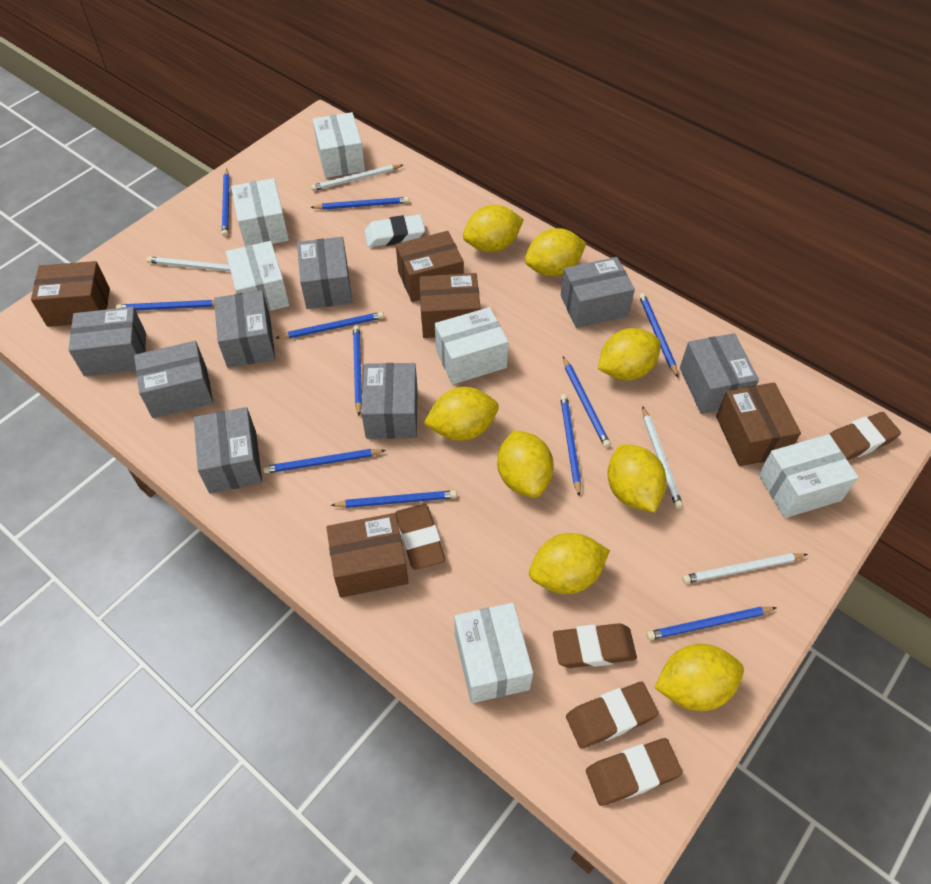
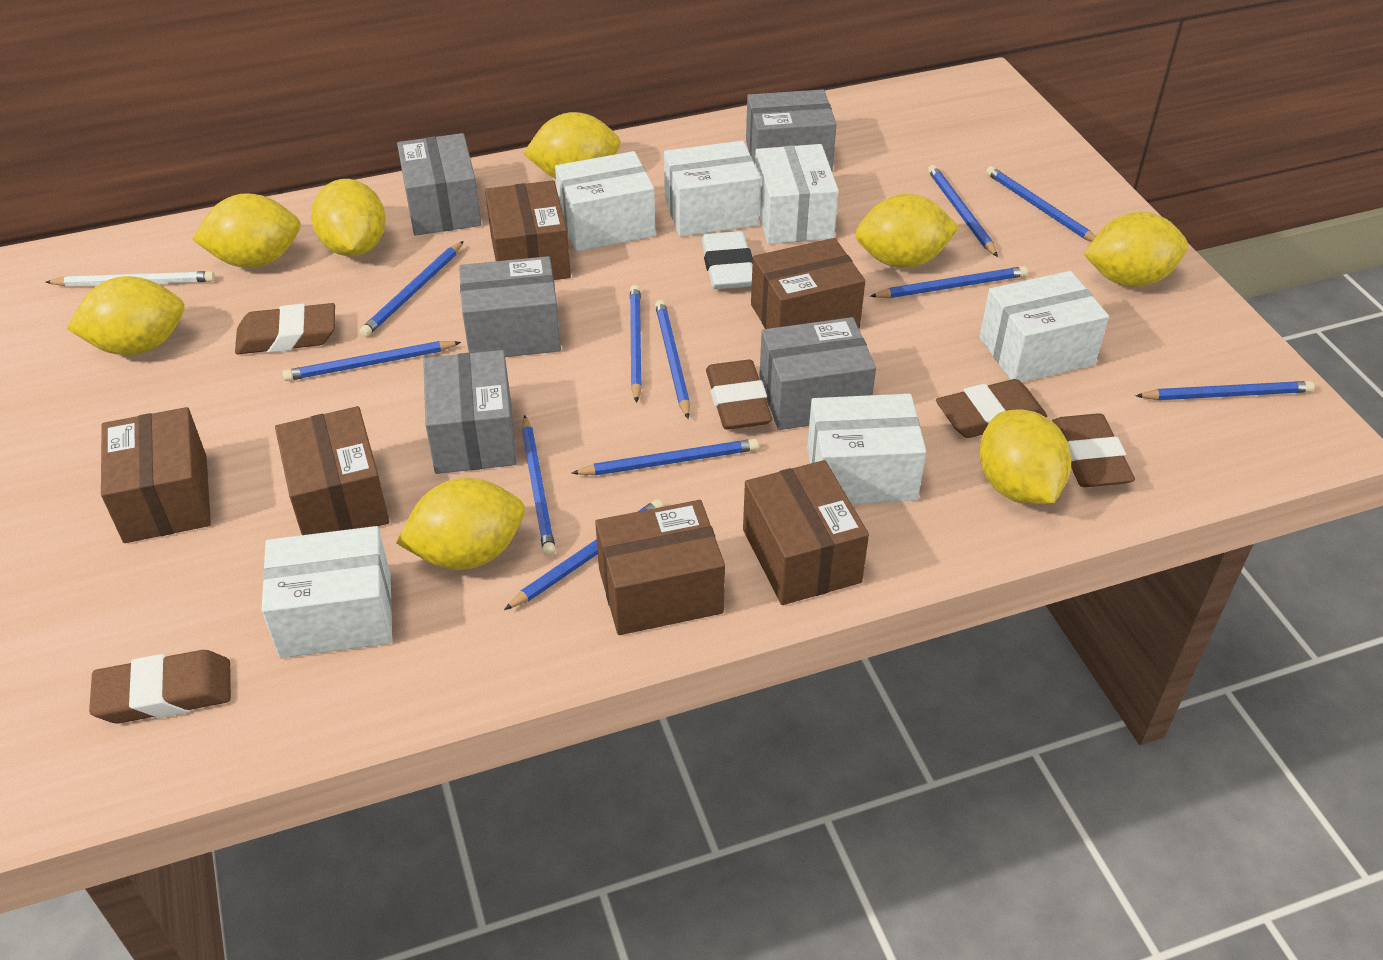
brown box: [31,261,110,327] [326,513,408,598] [396,231,464,302] [419,273,481,338] [716,382,801,466] = 5 -> [101,407,211,543] [275,406,390,535] [485,180,571,280] [595,500,725,635] [743,460,869,605] [751,238,865,329] = 6
grey box: [69,307,146,376] [134,341,213,418] [194,407,262,493] [214,290,275,368] [297,237,352,309] [362,363,418,439] [561,257,635,328] [680,333,759,414] = 8 -> [397,133,482,235] [423,350,517,474] [459,256,561,357] [746,89,837,171] [759,317,876,430] = 5
white pencil: [147,257,231,272] [311,165,403,191] [642,406,683,509] [682,553,808,584] = 4 -> [46,271,215,287] = 1

